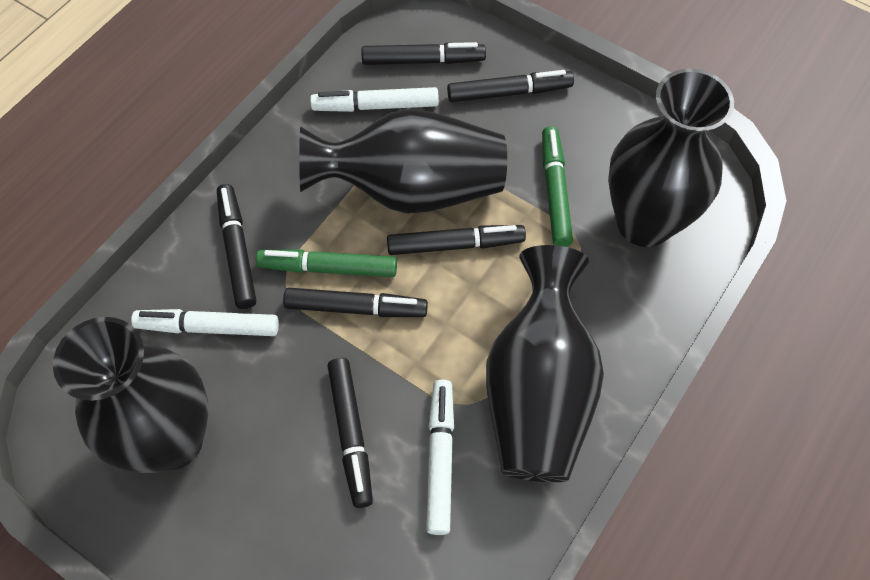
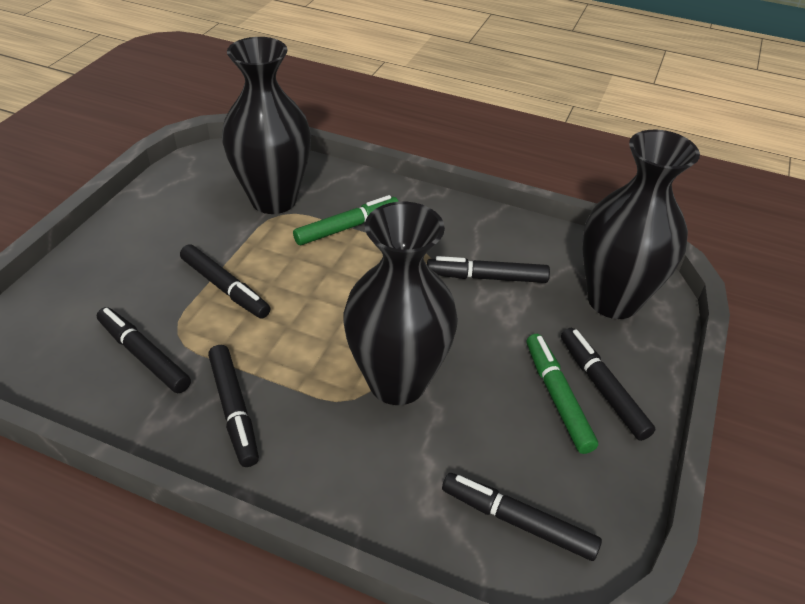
black vase: [53,317,208,473] [299,109,507,214] [486,245,604,482] [608,69,734,247] = 4 -> [222,37,311,214] [343,202,458,405] [582,130,700,319] = 3
white marker: [131,309,279,336] [310,87,439,112] [426,380,454,535] = 3 -> none = 0

